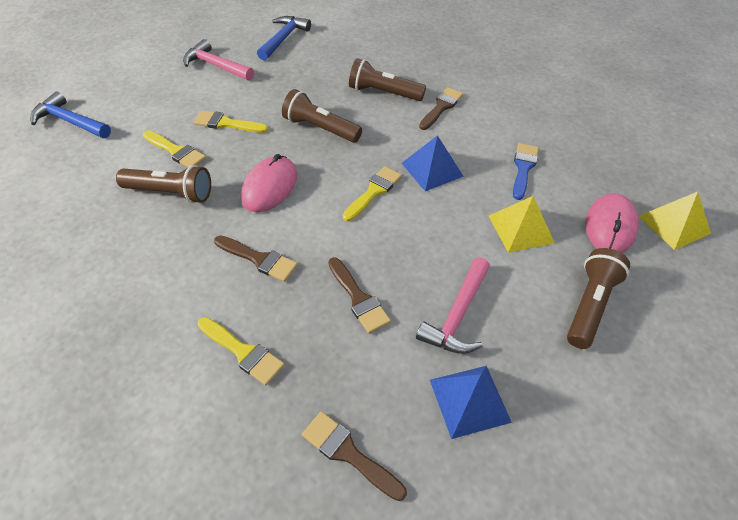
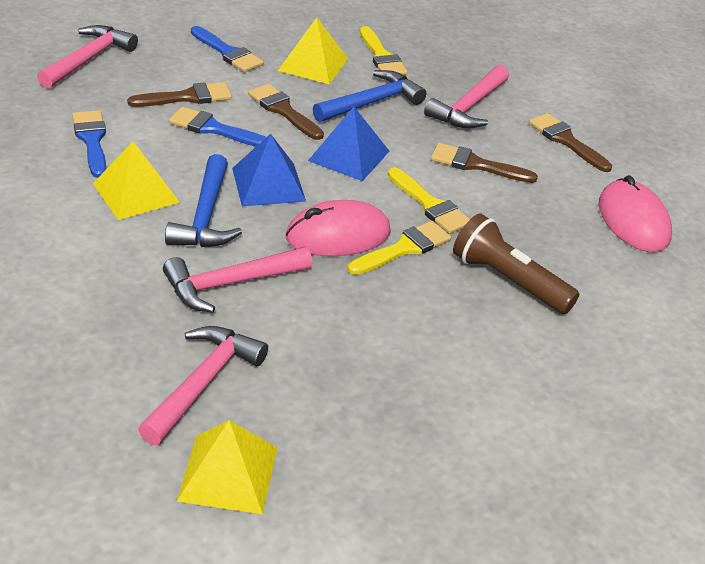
blue brush: [513,143,539,200] = 1 -> [72,110,106,178] [169,107,266,147] [191,26,264,72] = 3
brown flashlight: [116,165,211,203] [282,89,362,143] [349,58,426,101] [567,248,630,349] = 4 -> [453,213,579,314] = 1
pink hammer: [183,39,254,81] [416,257,490,354] = 2 -> [37,25,138,89] [138,326,268,445] [163,247,312,313] [424,65,509,128] = 4
yellow brush: [143,130,206,167] [194,111,268,133] [198,317,284,386] [343,166,402,221] = 4 -> [348,221,451,275] [360,26,408,75] [388,167,470,234] = 3
yellow pyramid: [489,196,555,253] [639,192,711,250] = 2 -> [93,141,180,220] [177,420,277,514] [278,18,348,84] = 3

